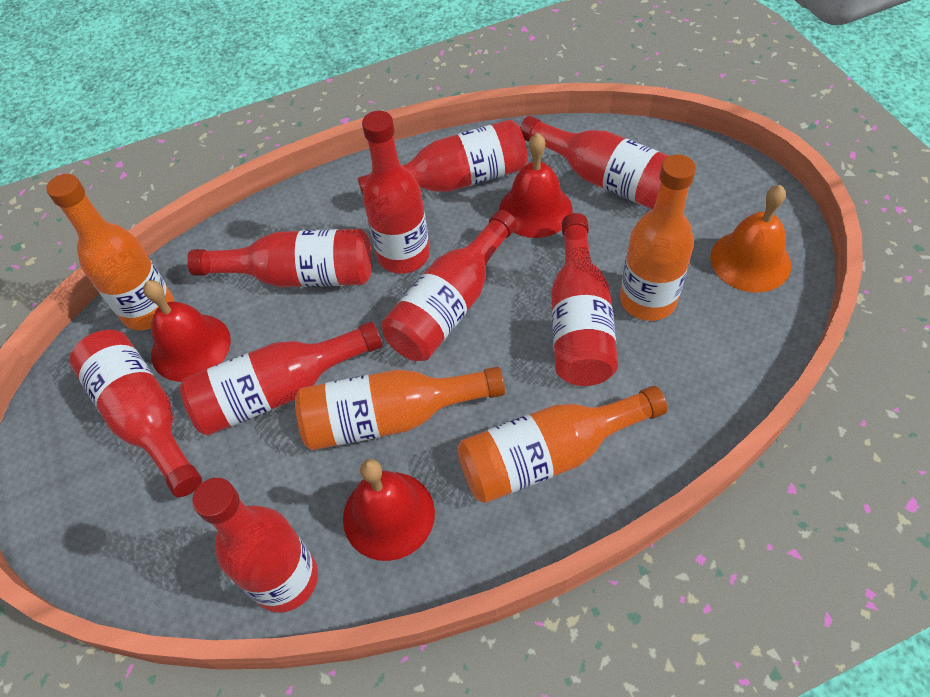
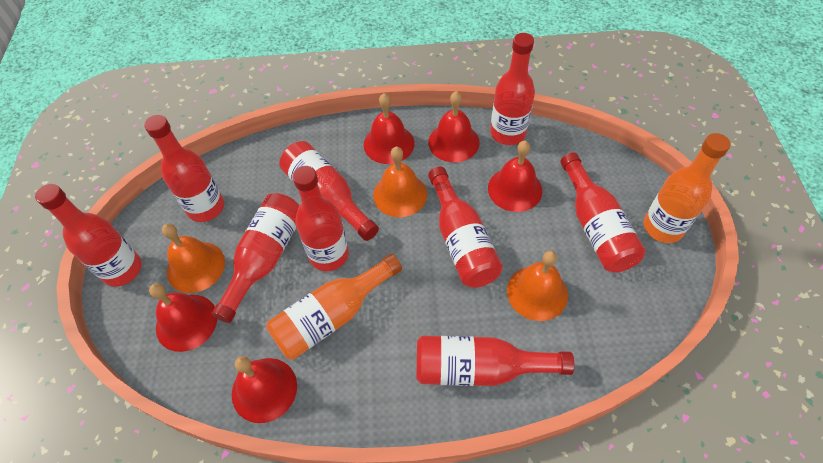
orange bell: [710,185,791,292] = 1 -> [162,224,225,293] [373,146,427,217] [507,251,568,321] = 3
orange bottle: [46,174,174,330] [295,367,505,450] [457,386,667,503] [620,154,696,321] = 4 -> [266,254,402,360] [644,133,730,243] = 2
red bell: [143,280,231,382] [343,459,435,561] [499,133,572,238] = 3 -> [149,283,217,352] [232,356,297,423] [364,93,414,164] [428,91,480,162] [488,141,542,212] = 5

